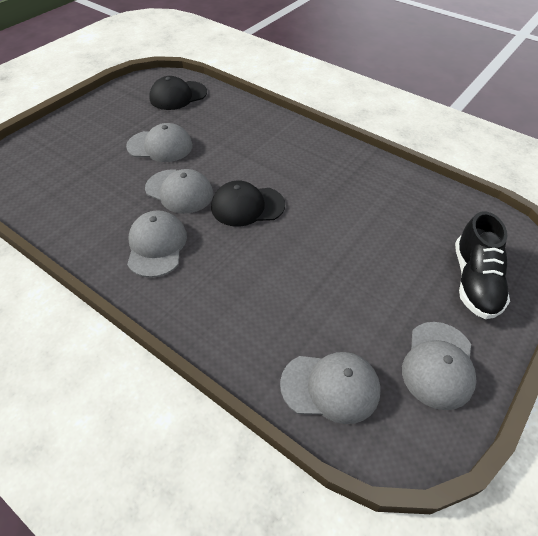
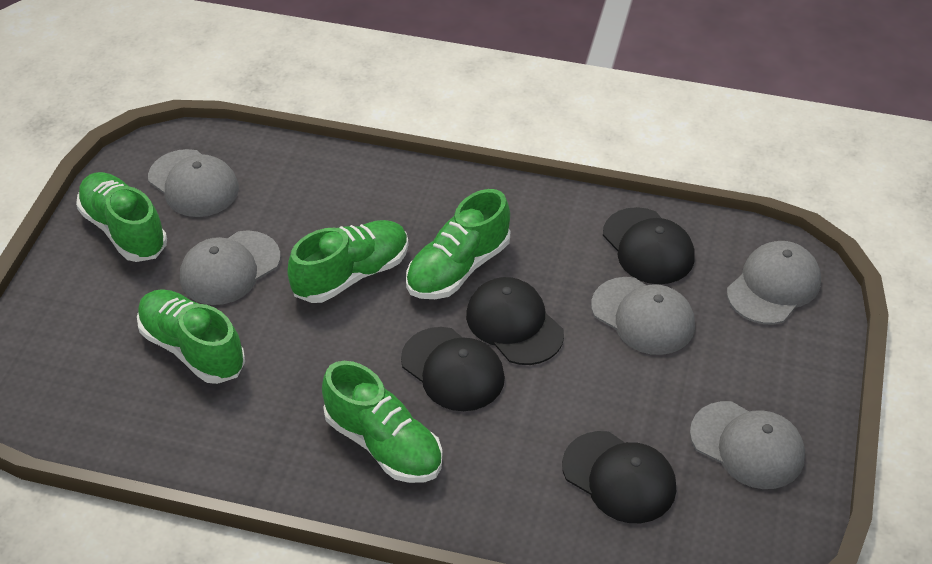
black cap: [149,76,207,110] [211,181,285,227] = 2 -> [401,327,505,411] [466,277,564,365] [562,431,676,523] [603,207,695,284] = 4
black shoe: [455,211,510,319] = 1 -> none = 0
green shoe: none = 0 -> [76,172,167,262] [137,289,245,384] [287,220,409,303] [322,361,442,483] [406,189,510,299] = 5

